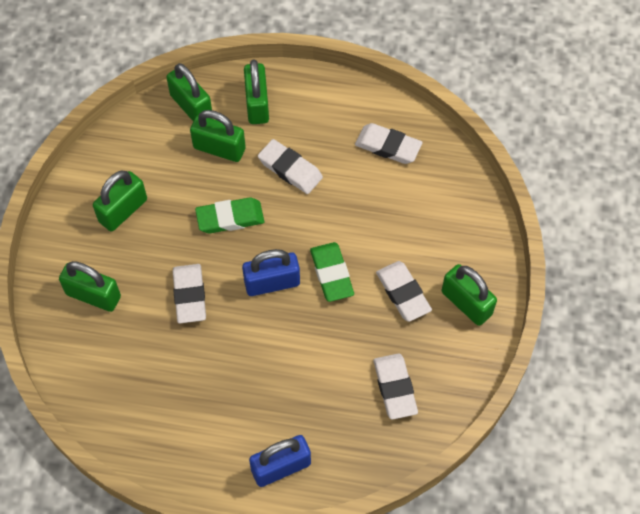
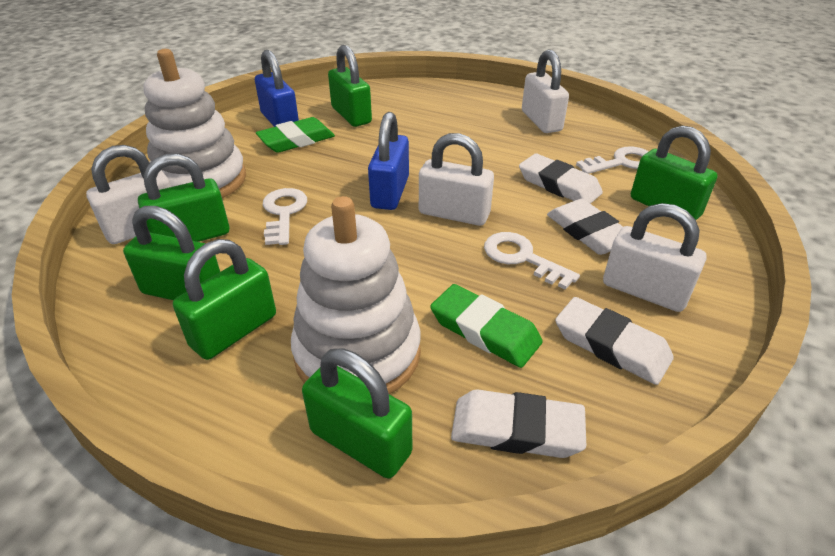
white eraser: [173,264,206,323] [258,139,323,194] [355,123,423,164] [374,353,418,420] [376,261,432,322] = 5 -> [451,389,587,458] [519,154,603,204] [547,199,623,255] [555,297,674,385] = 4
white key: none = 0 -> [263,188,307,245] [484,232,580,290] [576,146,649,174] = 3
white padlock: none = 0 -> [86,145,171,244] [419,133,494,226] [522,49,569,133] [603,203,706,312] = 4
white stacking toy: none = 0 -> [143,49,246,198] [291,196,421,394] = 2

